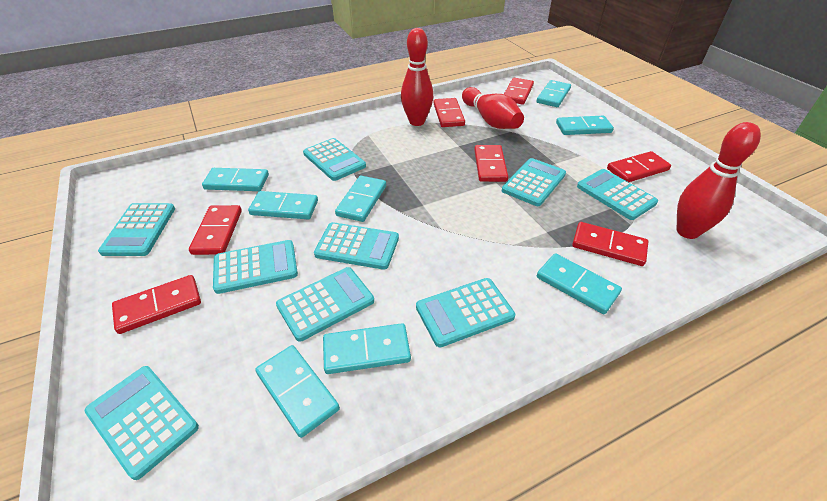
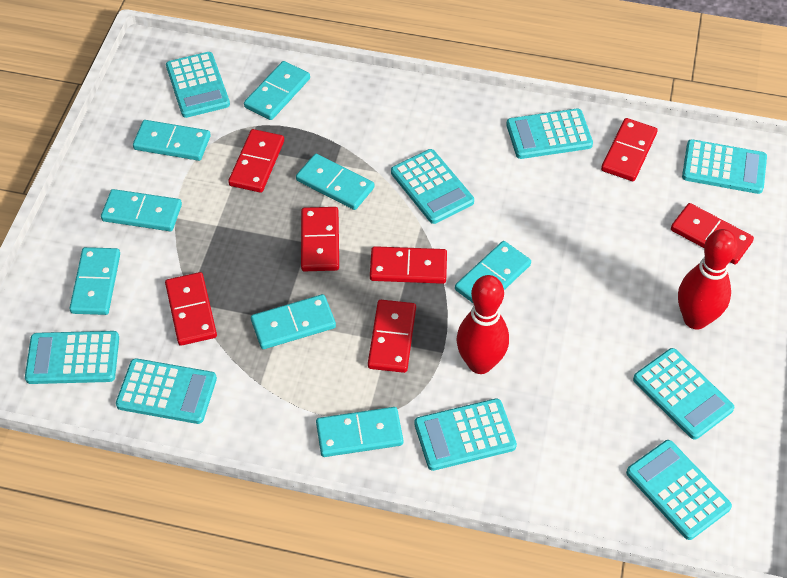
red bowling pin: [401,28,433,126] [462,87,524,129] [676,122,761,239] = 3 -> [456,275,509,374] [678,229,738,329] = 2

